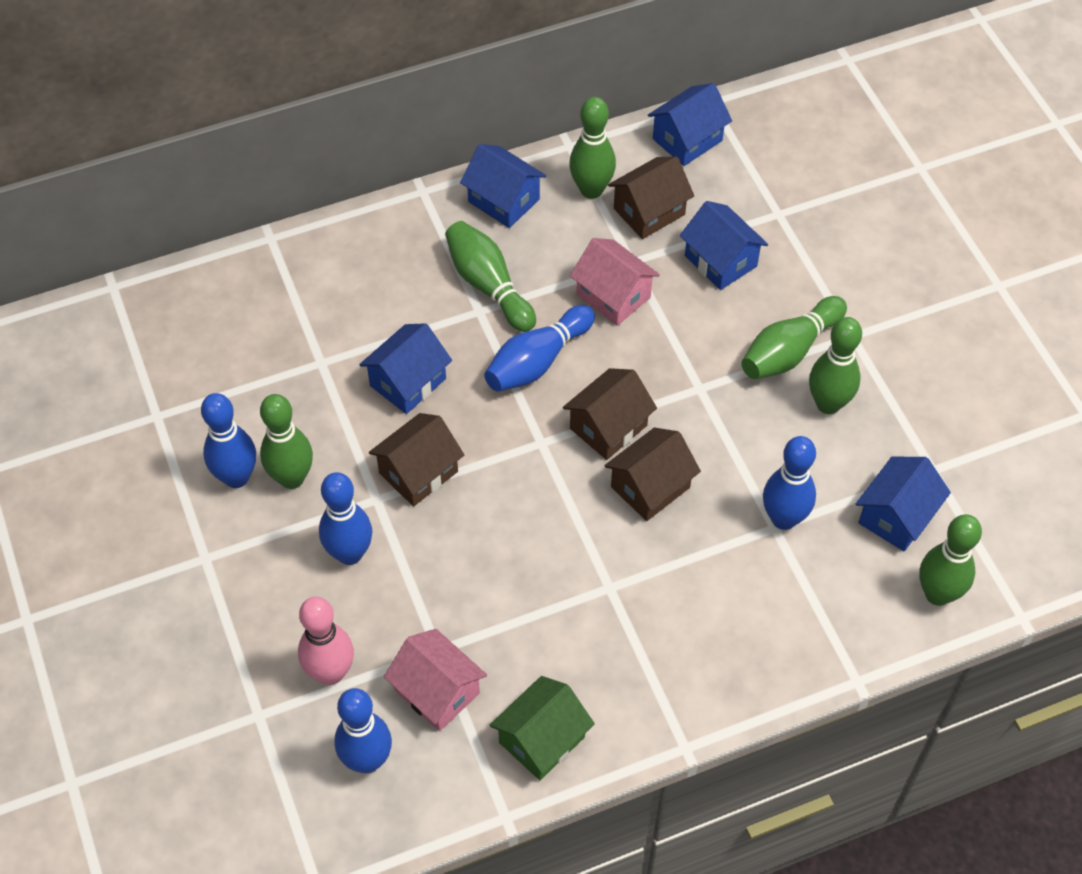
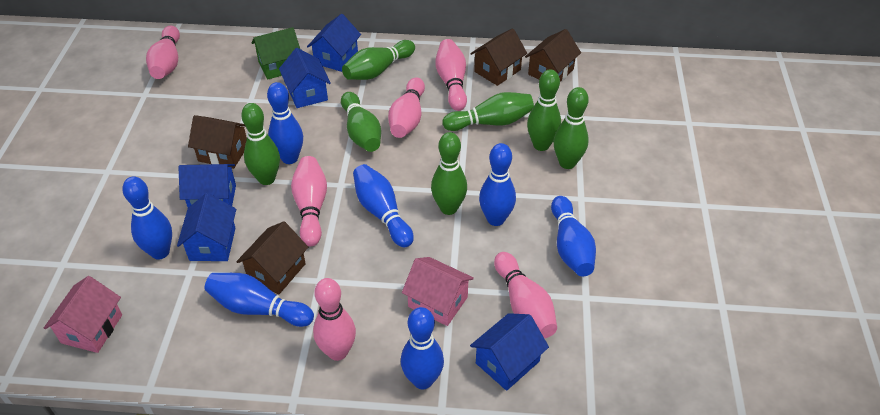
blue bowling pin: [201,393,256,488] [319,472,372,565] [334,688,392,773] [484,305,595,392] [763,436,816,530] = 5 -> [122,176,172,260] [204,273,314,327] [267,82,303,164] [353,164,414,247] [401,307,444,389] [479,143,516,226] [551,196,596,276] = 7
green bowling pin: [260,394,313,489] [445,221,536,332] [569,97,616,199] [741,296,847,379] [809,317,862,414] [919,514,982,606] = 6 -> [241,103,280,185] [341,92,381,152] [342,40,415,80] [431,132,467,215] [442,92,534,131] [527,69,561,151] [554,87,589,169] = 7
pink bowling pin: [298,597,354,685] = 1 -> [146,26,180,79] [291,156,327,246] [313,278,356,361] [388,77,425,138] [435,39,467,111] [494,252,557,338] = 6

